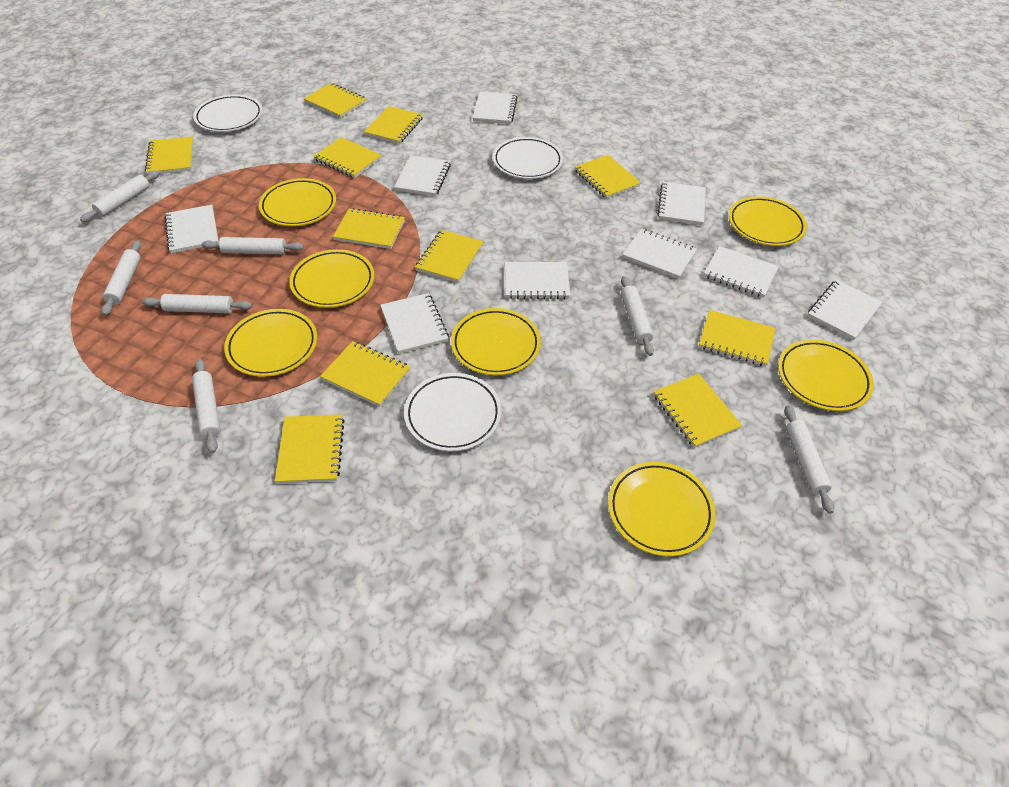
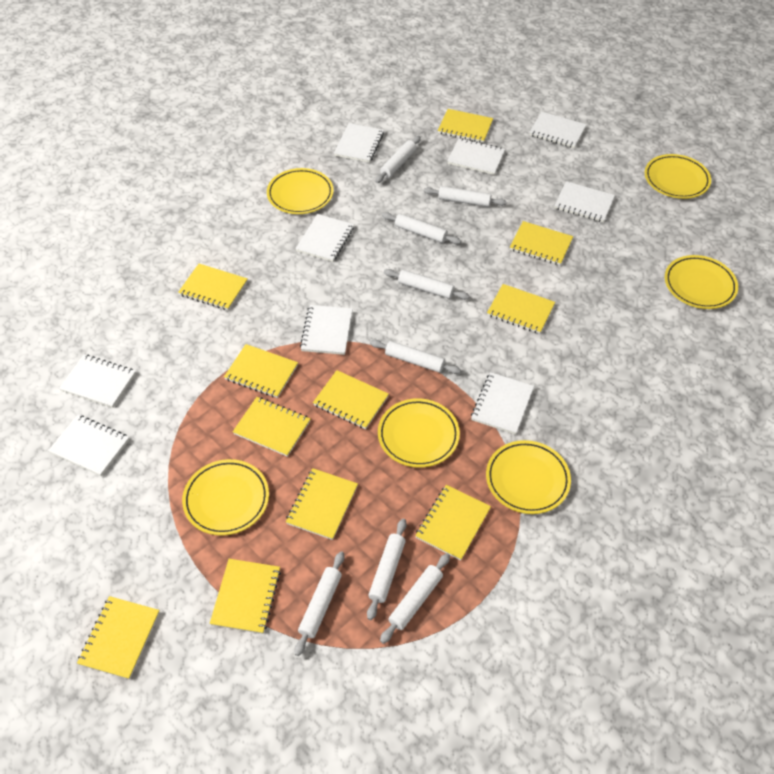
white plate: [193,95,263,132] [404,373,502,451] [493,137,563,179] = 3 -> none = 0
white rolling pin: [80,170,160,222] [102,241,141,316] [142,294,252,313] [192,359,220,453] [201,237,304,254] [621,276,654,356] [784,405,834,514] = 7 -> [294,551,344,656] [367,519,407,620] [370,340,461,374] [375,136,421,183] [380,553,450,644] [382,212,461,244] [384,269,470,300] [423,186,507,207] = 8
yellow plate: [224,309,317,377] [259,178,336,226] [289,249,374,308] [451,308,541,375] [608,462,716,557] [729,196,807,246] [778,339,874,411] = 7 -> [182,459,269,536] [267,168,334,214] [378,398,460,468] [486,440,571,514] [644,154,711,199] [665,255,738,309] = 6

